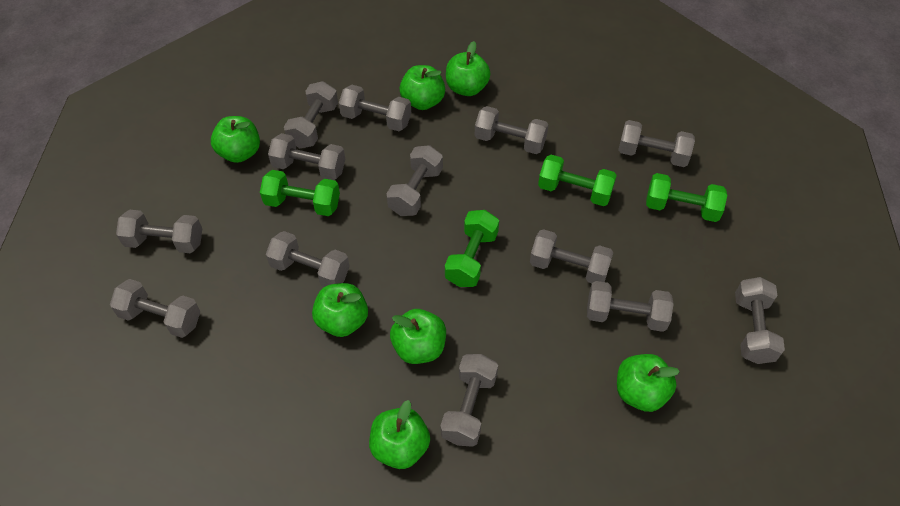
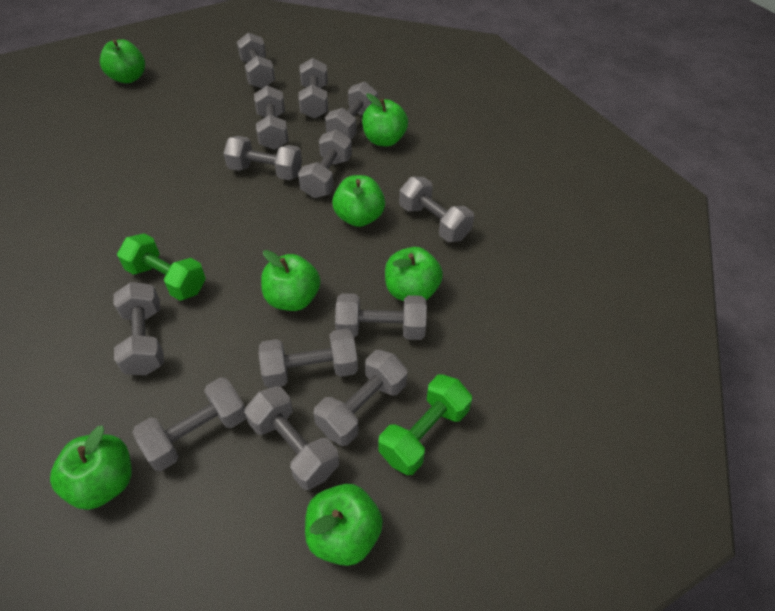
green dumbbell: [260,170,340,216] [445,210,499,287] [538,155,617,206] [646,173,727,222] = 4 -> [117,234,206,301] [378,374,472,475] = 2

